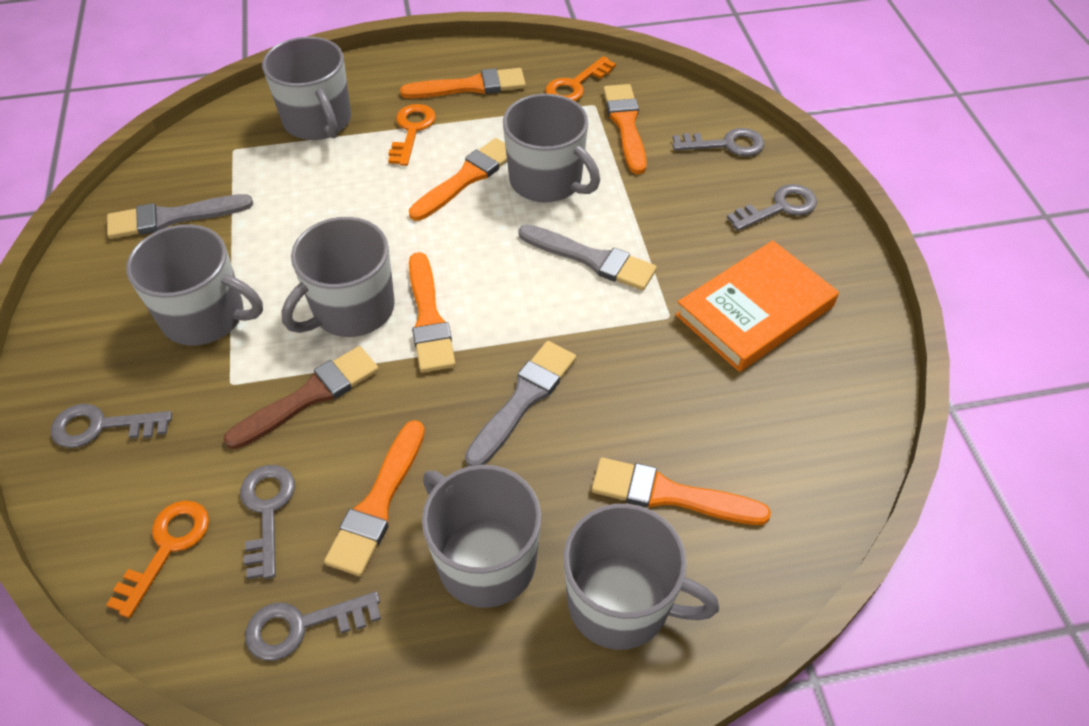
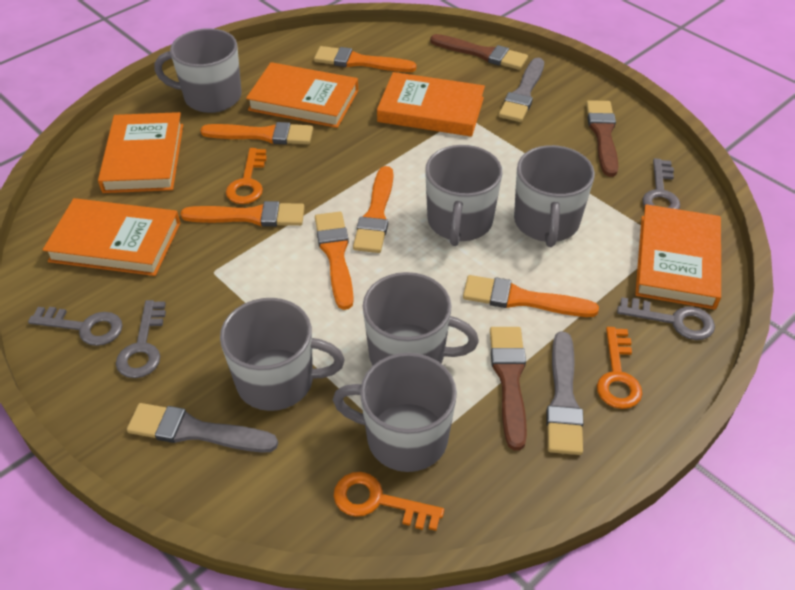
brown brush: [223,346,379,449] = 1 -> [430,34,528,70] [490,327,527,450] [586,100,618,177] = 3
grey key: [51,404,172,448] [240,465,295,579] [245,591,381,661] [672,128,764,156] [727,184,817,231] = 5 -> [28,307,123,346] [116,300,166,378] [617,297,715,340] [642,158,680,209] = 4
orange book: [675,240,839,372] = 1 -> [43,198,180,276] [98,112,183,193] [246,62,358,128] [377,72,485,137] [635,204,721,310] = 5

